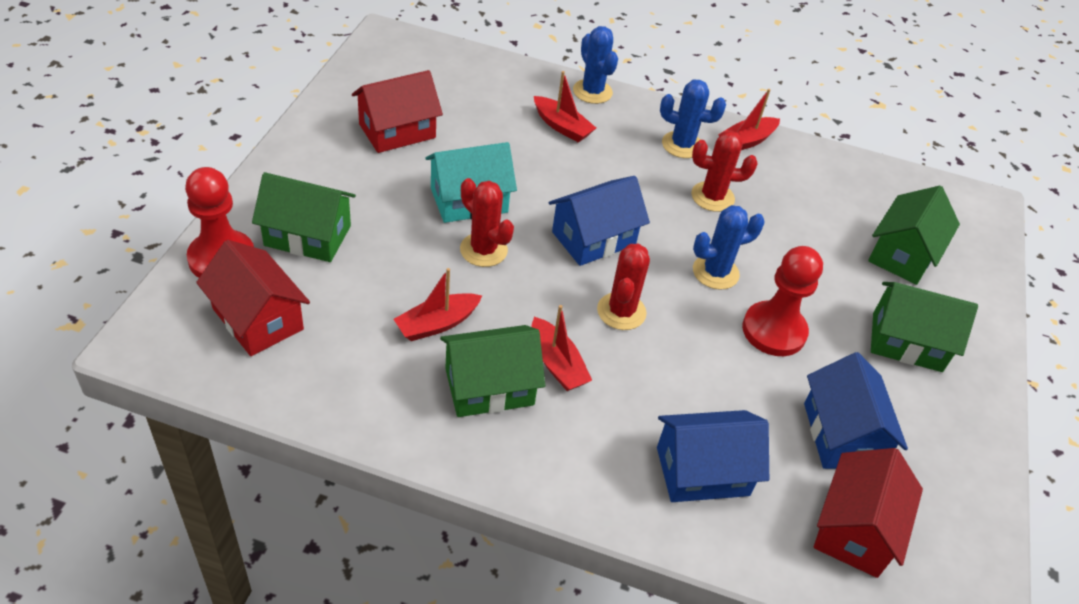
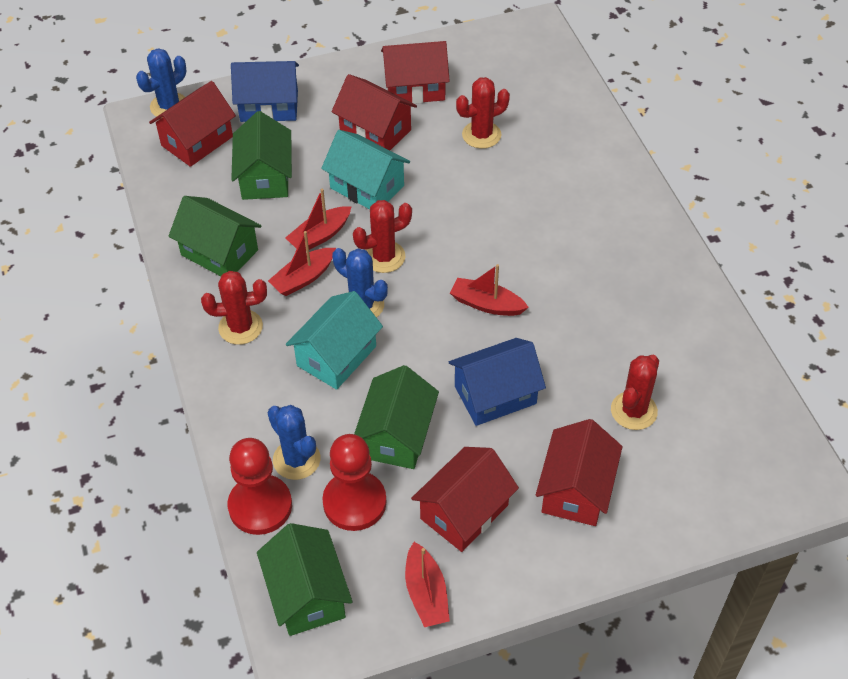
blue house: [549,176,650,266] [657,410,769,502] [804,352,908,469] = 3 -> [231,61,299,122] [449,338,546,426] = 2
red cactus: [460,178,514,267] [597,244,650,330] [691,131,757,212] = 3 -> [201,271,267,345] [353,200,412,273] [456,77,510,149] [611,355,659,430] = 4
red house: [196,240,310,356] [352,70,443,153] [814,448,923,578] = 3 -> [149,81,236,167] [332,74,417,150] [381,41,450,104] [411,447,519,552] [536,419,623,526] = 5
turquoise house: [425,142,517,223] = 1 -> [286,291,383,390] [321,130,410,209] = 2

